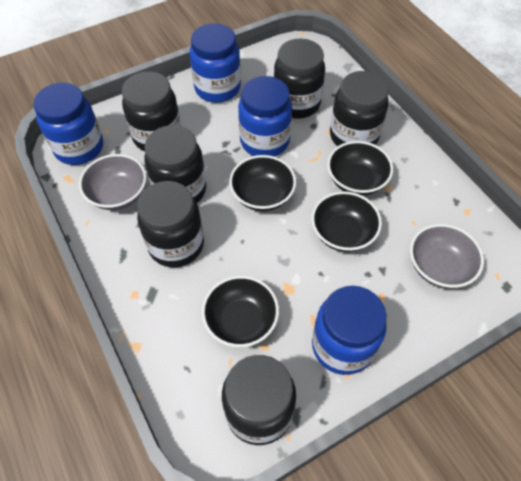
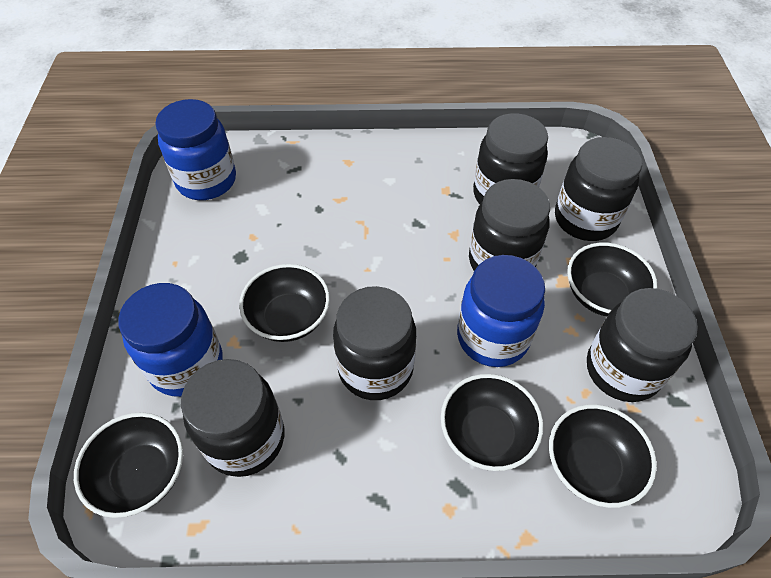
black bowl: [202,276,279,347] [229,155,296,211] [312,191,382,252] [327,141,393,196] = 4 -> [74,412,183,518] [239,264,330,342] [441,374,543,471] [549,404,657,508] [567,243,657,316] = 5
blue jar: [33,83,103,165] [190,23,241,103] [238,76,292,157] [312,286,387,375] = 4 -> [118,283,223,397] [155,99,236,200] [457,255,545,367] = 3
grey bowl: [79,154,147,210] [410,224,484,289] = 2 -> none = 0

